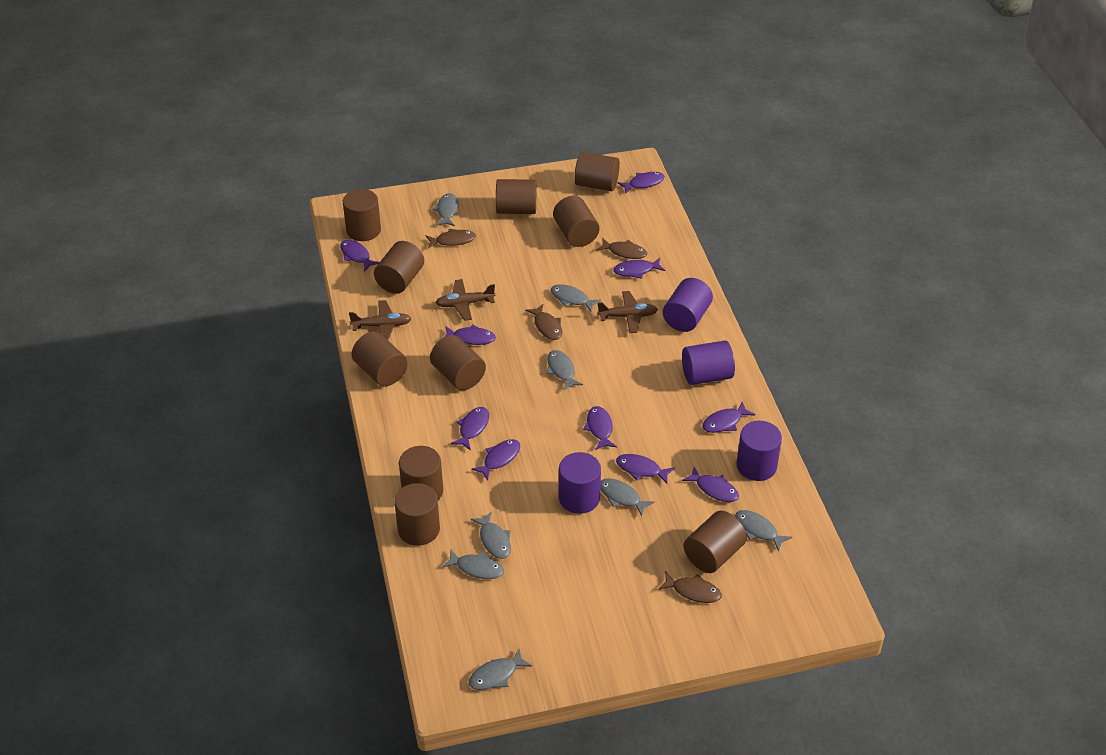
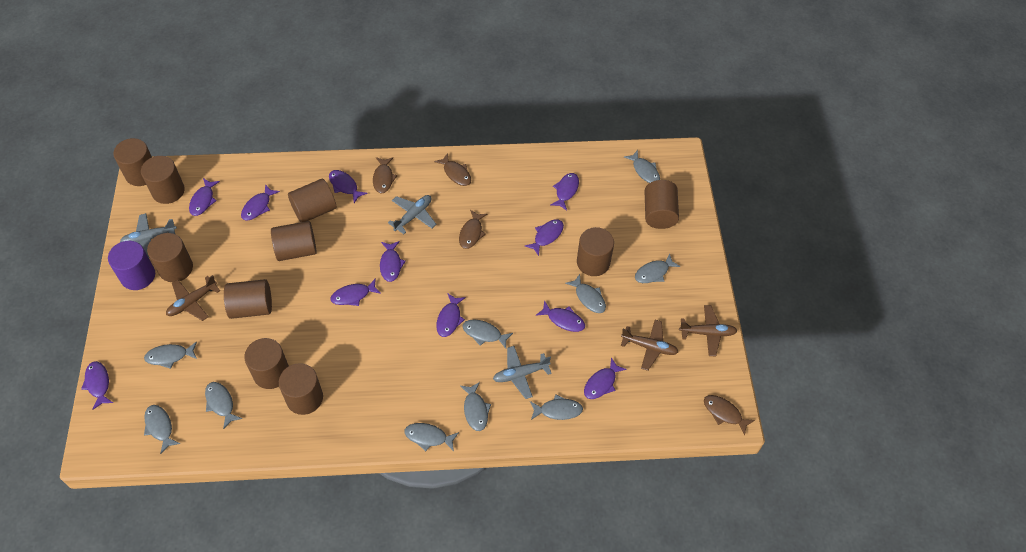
grey fish: [432,193,459,226] [442,549,504,579] [469,649,532,690] [471,511,511,559] [547,350,583,391] [550,284,601,312] [600,478,655,517] [735,510,792,552] = 8 -> [144,342,197,369] [144,405,180,454] [205,382,242,429] [404,423,459,451] [460,382,491,431] [463,319,513,349] [530,395,583,420] [565,274,606,313] [624,150,660,183] [635,253,681,283] = 10
grey plane: none = 0 -> [120,213,177,258] [388,195,436,234] [493,346,552,399] = 3
purple cylinder: [559,452,601,514] [663,278,713,332] [682,340,735,385] [737,421,782,481] = 4 -> [108,241,155,290] = 1
purple fish: [340,240,379,272] [443,324,496,345] [451,407,489,450] [471,439,520,480] [583,406,617,450] [613,258,665,279] [616,454,675,484] [617,172,665,193] [682,467,739,502] [702,401,755,433] = 10 -> [81,361,113,410] [189,178,220,216] [241,184,280,221] [329,170,368,203] [330,279,381,306] [380,241,406,282] [436,293,466,337] [525,219,564,256] [536,301,585,332] [550,173,579,211] [584,357,627,399] = 11

